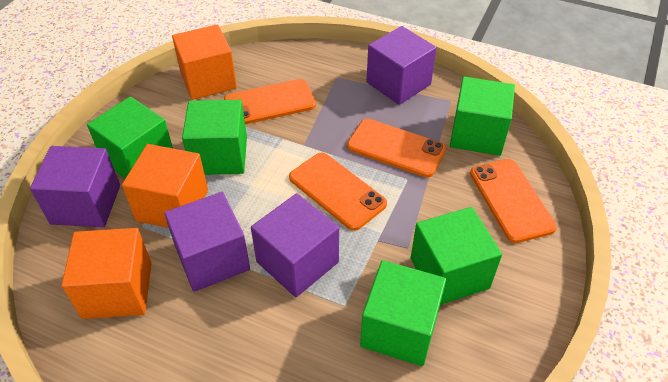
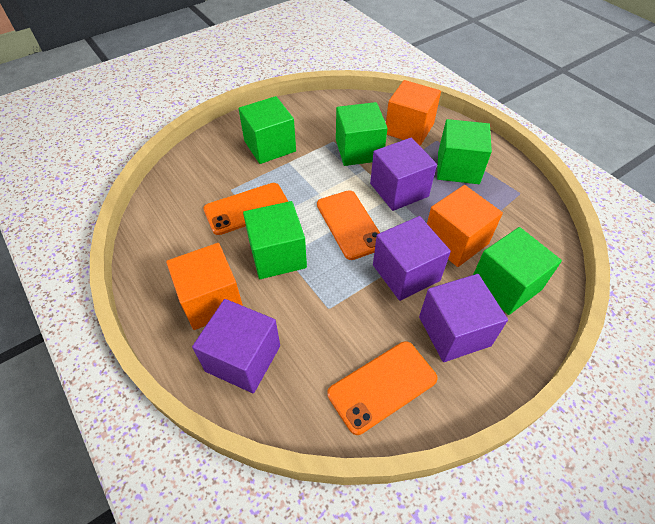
orange phone: [224,79,316,124] [289,153,387,231] [347,119,446,178] [470,159,557,243] = 4 -> [203,183,289,235] [317,190,380,260] [327,341,438,435] = 3

